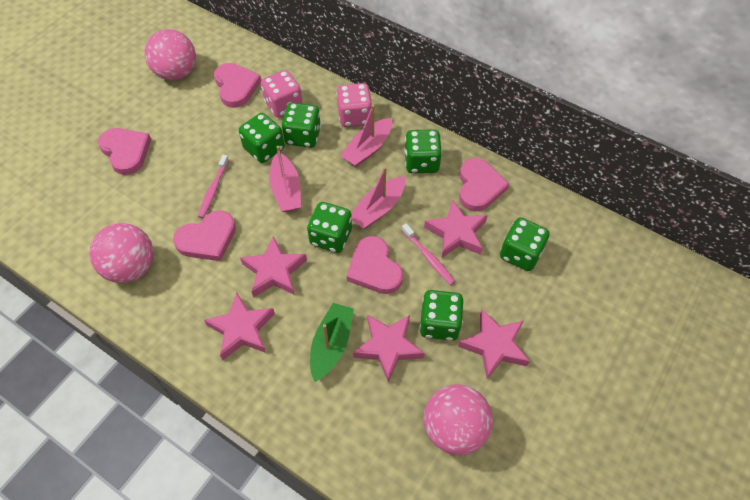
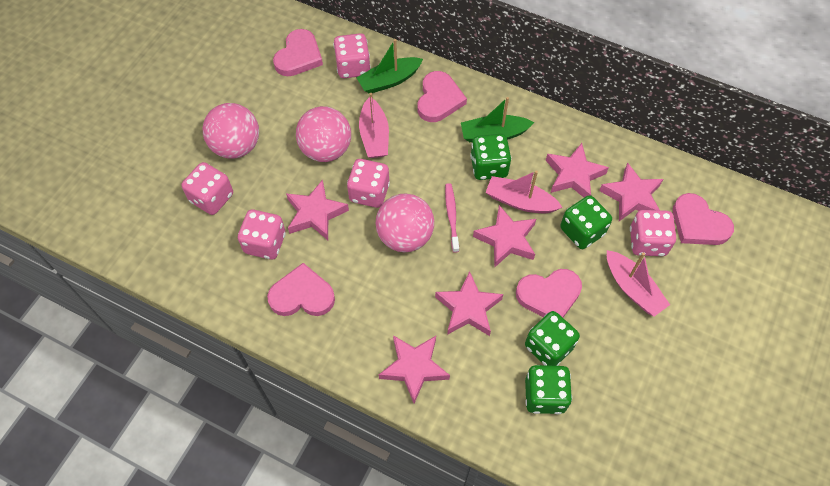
green boat: [310,303,354,382] = 1 -> [356,39,423,94] [461,97,534,142] = 2
green dice: [239,113,284,163] [282,103,321,148] [307,202,352,253] [404,130,442,173] [419,290,464,341] [500,217,550,271] = 6 -> [470,134,512,180] [525,311,580,366] [525,365,572,414] [560,195,612,249] = 4
pink dice: [261,70,302,118] [336,83,372,127] = 2 -> [182,162,233,215] [238,209,286,260] [333,33,371,78] [347,159,390,208] [630,210,676,256] = 5
pink star: [204,292,275,360] [240,236,307,298] [353,314,424,382] [424,199,488,258] [458,309,530,379] = 5 -> [286,180,349,240] [379,335,450,403] [435,271,503,336] [473,205,536,268] [546,143,609,198] [599,163,663,221] = 6
pink toothbrush: [198,155,229,218] [402,223,455,285] = 2 -> [445,183,459,253] = 1

